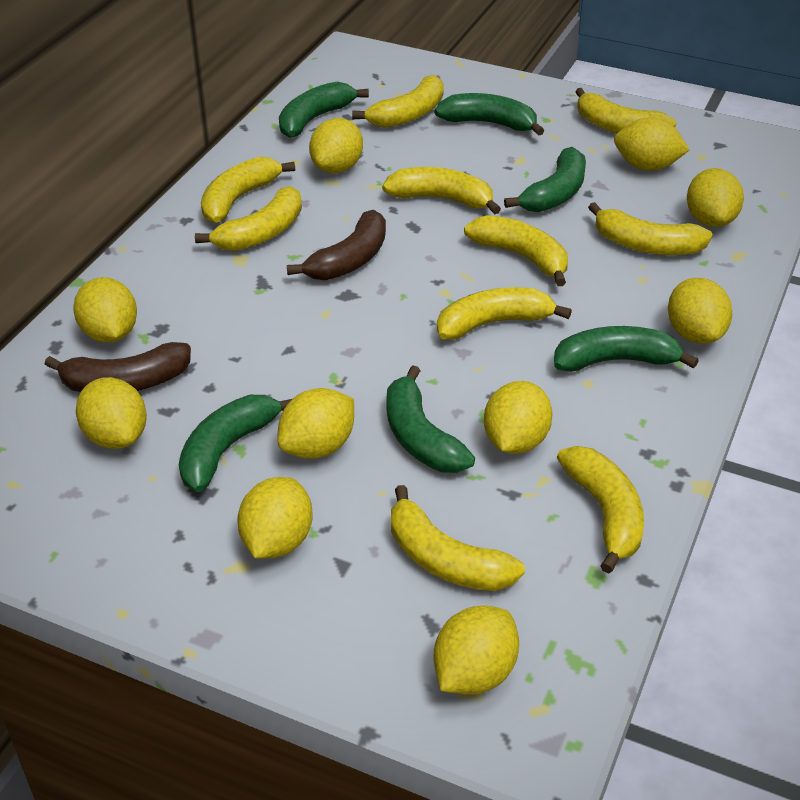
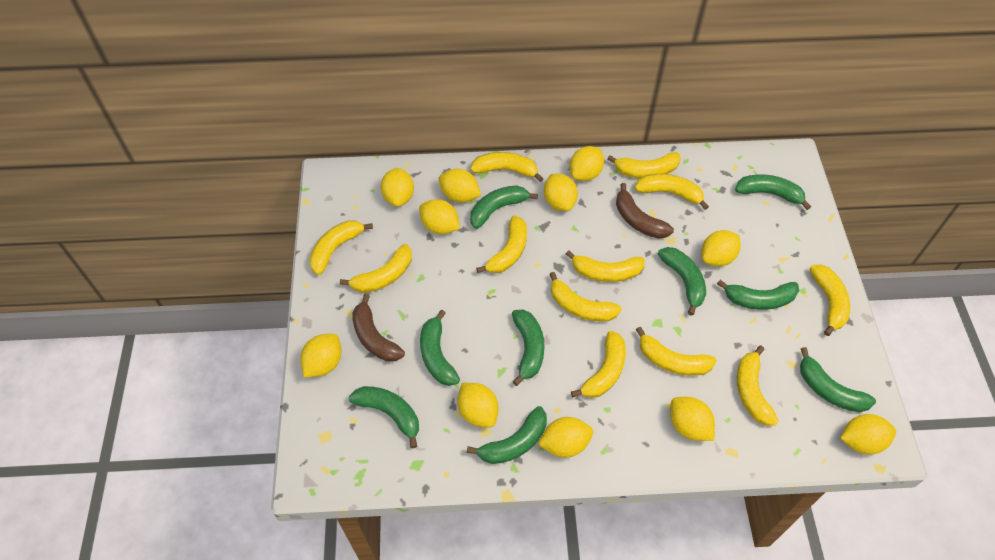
green banana: [179,395,292,492] [279,82,369,138] [386,365,475,473] [435,93,544,136] [504,147,586,212] [554,326,699,372] = 6 -> [349,386,419,448] [420,310,460,386] [467,406,547,464] [470,185,538,229] [512,310,545,386] [658,247,706,316] [717,280,799,310] [735,174,811,210] [800,347,876,412] = 9
yellow banana: [195,186,302,251] [201,157,295,223] [352,75,444,128] [382,167,501,214] [391,485,525,591] [437,287,572,340] [464,215,568,286] [557,446,644,573] [575,88,676,134] [588,202,713,255] = 10 -> [309,220,373,275] [340,244,412,293] [470,152,544,182] [476,215,527,273] [549,272,622,322] [566,250,645,282] [571,331,626,398] [607,152,681,178] [635,174,709,210] [636,327,717,376] [737,346,778,426] [810,265,850,336] = 12
yellow lemon: [73,277,137,343] [76,377,147,449] [237,477,313,559] [277,388,354,459] [309,118,363,173] [434,606,519,695] [484,381,552,454] [614,117,690,171] [668,278,732,344] [687,168,744,227] = 10 -> [300,334,341,377] [381,168,414,207] [419,199,460,234] [439,169,481,203] [457,383,499,427] [538,417,593,458] [544,174,578,211] [570,146,604,181] [670,397,715,441] [702,230,741,267] [840,414,896,455] = 11

